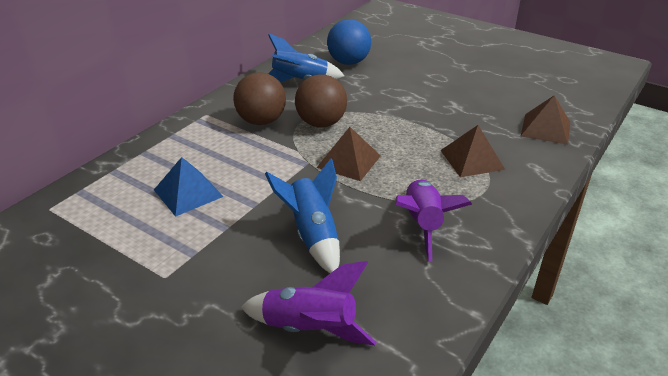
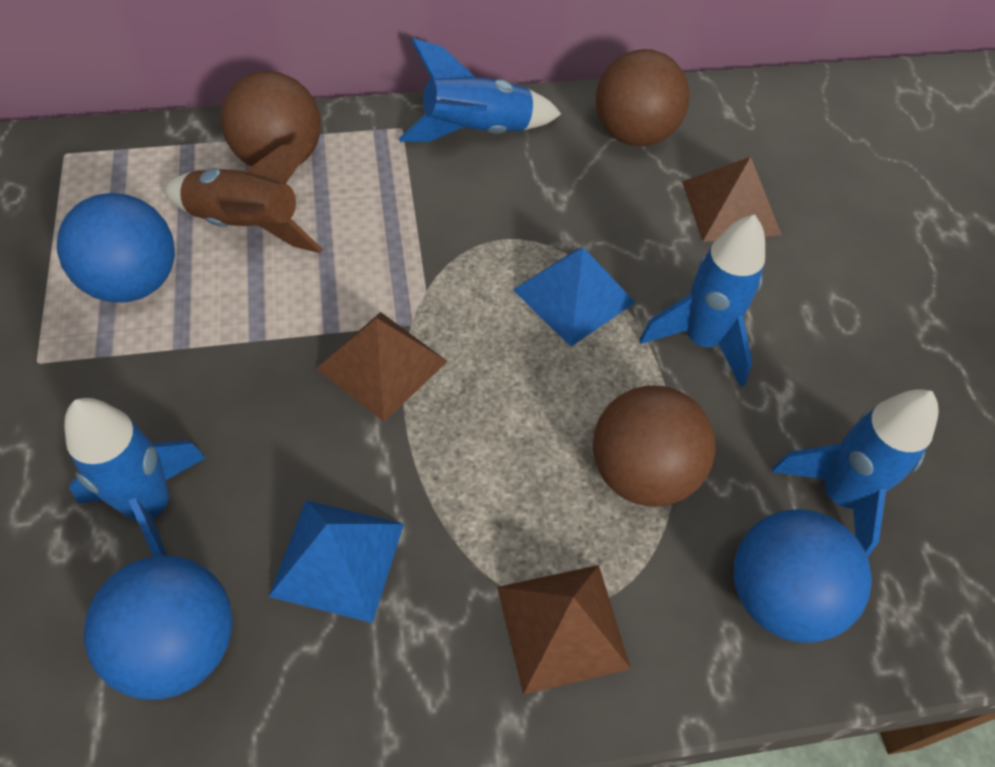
blue ball: [327,19,371,65] = 1 -> [57,193,175,303] [84,555,233,700] [734,509,872,643] = 3
blue pyramid: [154,157,224,217] = 1 -> [269,500,404,623] [513,247,636,347] = 2
blue rocket: [265,158,340,273] [268,34,344,83] = 2 -> [64,398,206,556] [399,38,561,142] [639,215,765,387] [772,389,939,557] = 4
brown ball: [233,72,286,125] [295,74,347,127] = 2 -> [221,71,321,166] [593,385,716,507] [596,49,690,147] = 3
brown rocket: none = 0 -> [164,143,323,253] = 1
purple rocket: [241,261,376,345] [395,179,472,262] = 2 -> none = 0

